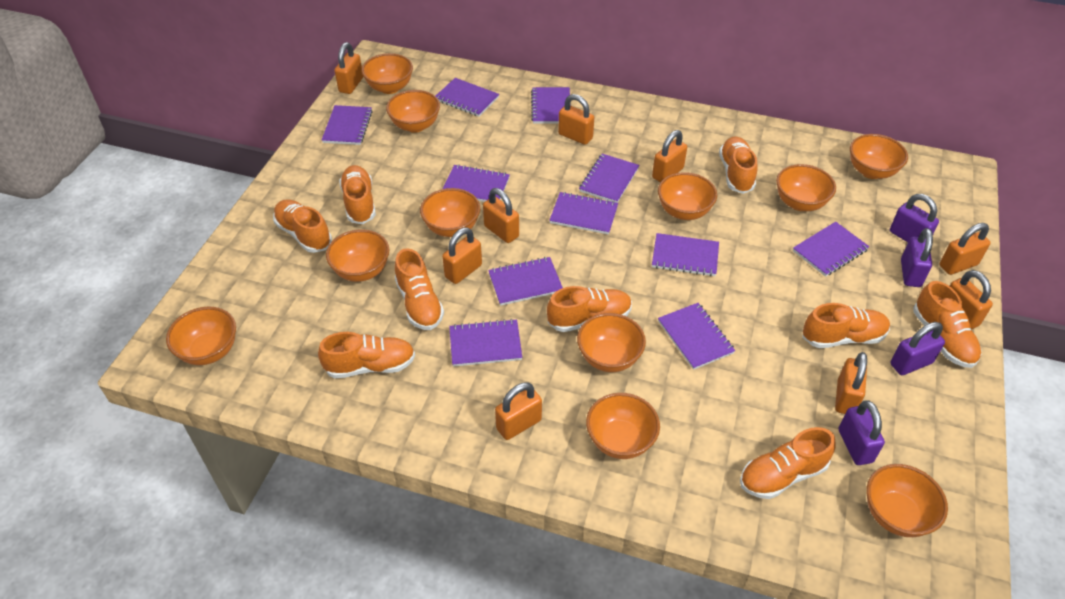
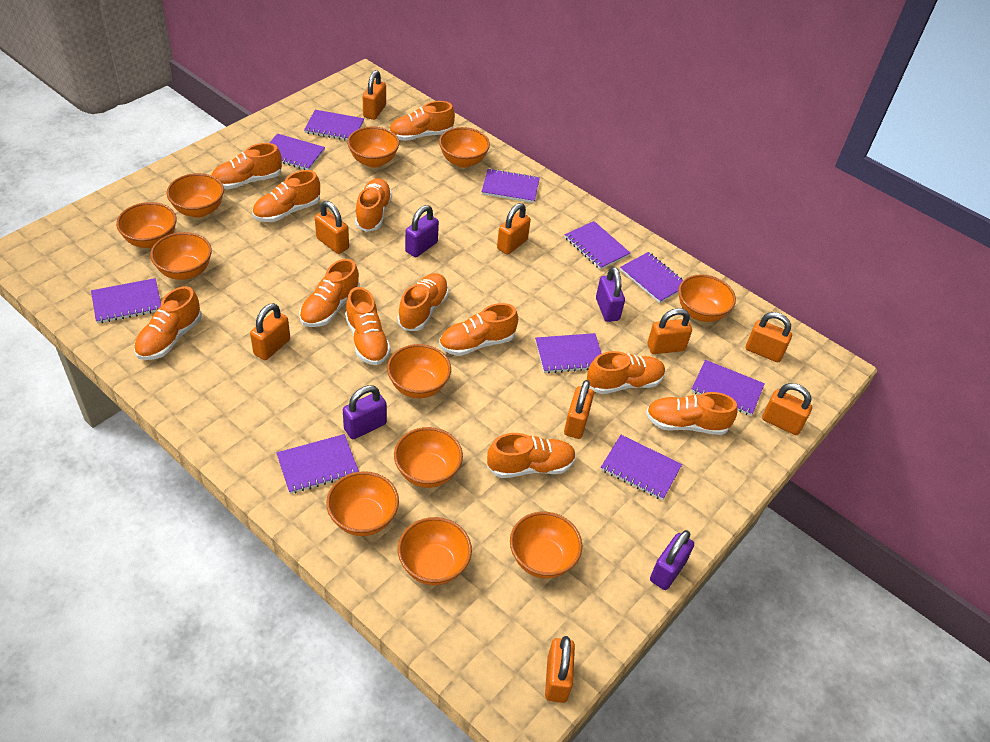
orange shoe: [273,199,332,253] [318,332,415,378] [339,165,376,224] [395,248,444,330] [547,286,632,332] [719,136,758,194] [740,427,835,499] [803,303,890,348] [913,281,981,368] = 9 -> [134,286,202,360] [211,143,282,189] [252,170,320,222] [299,259,360,327] [345,287,391,365] [355,178,392,232] [389,101,455,141] [397,273,449,331] [439,303,518,356] [487,433,576,478] [587,351,665,394] [646,392,738,435] = 12
purple notebook: [322,105,373,145] [436,78,499,117] [443,164,510,202] [449,319,522,367] [488,257,563,306] [531,87,571,124] [549,192,618,235] [579,154,639,203] [652,233,719,276] [658,303,735,370] [793,222,869,277] = 11 -> [91,278,161,324] [270,134,325,170] [277,434,359,494] [304,110,364,141] [481,169,540,203] [535,333,602,373] [565,221,630,270] [601,435,682,500] [620,252,683,303] [691,360,765,416] = 10

